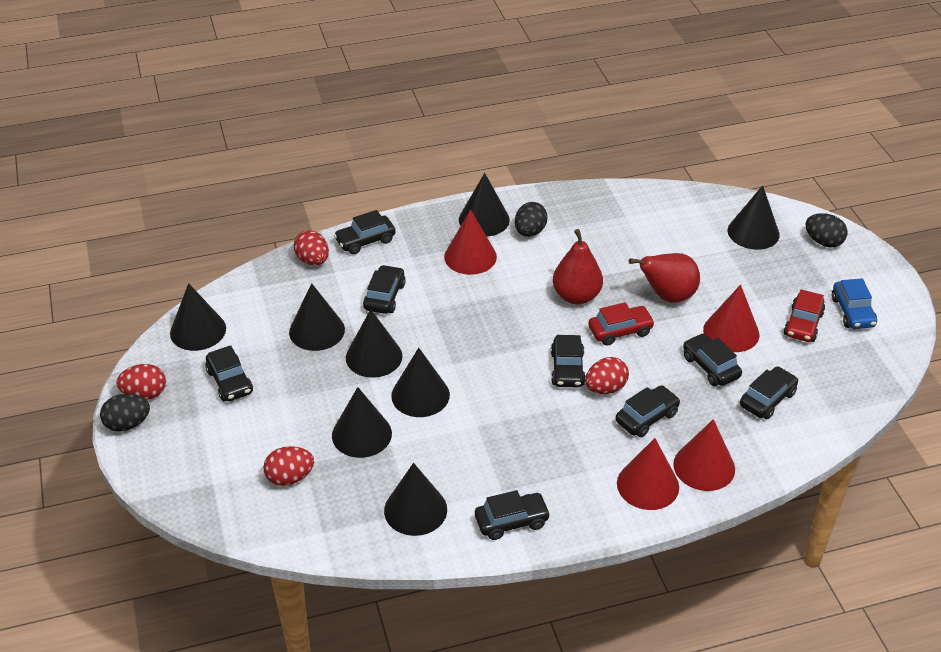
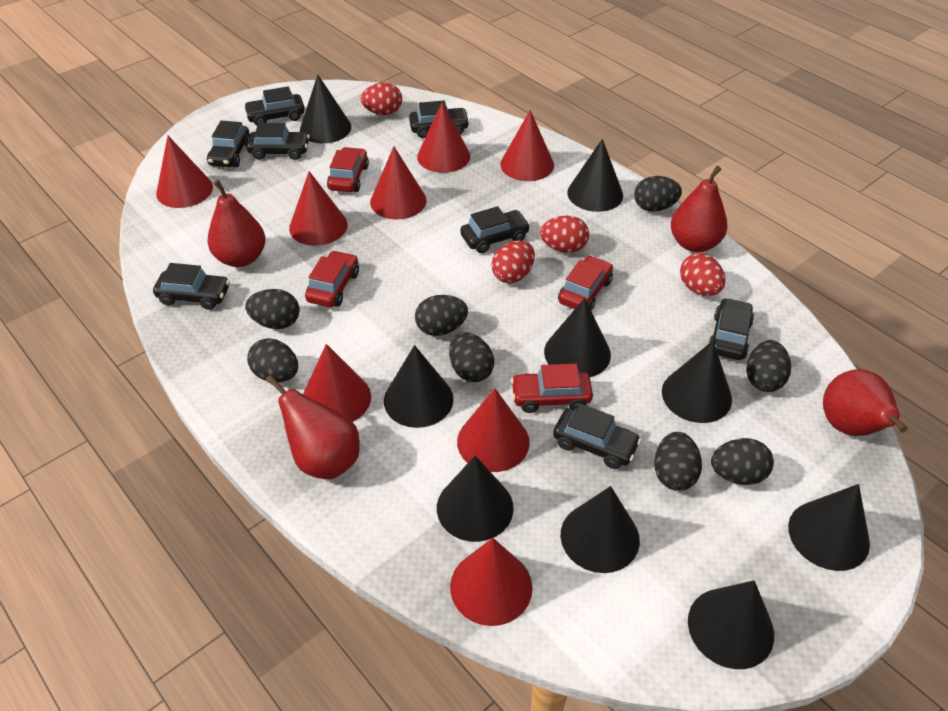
black cone: [170,283,226,351] [289,283,345,351] [332,387,392,458] [346,309,403,378] [384,463,447,536] [391,348,450,417] [459,173,510,237] [728,185,780,250] = 8 -> [300,74,351,143] [384,345,453,428] [437,456,514,542] [544,298,611,377] [560,486,640,573] [567,139,623,212] [662,341,732,423] [688,580,774,669] [788,484,870,571] = 9
black egg: [100,394,150,432] [515,202,548,237] [805,213,847,247] = 3 -> [245,289,300,329] [247,339,298,382] [415,295,468,336] [449,332,494,382] [634,176,682,212] [654,432,702,491] [711,438,774,485] [746,340,791,392] = 8
blue car: [832,278,877,329] = 1 -> none = 0
red car: [588,302,655,346] [784,289,825,342] = 2 -> [305,250,359,307] [327,147,369,192] [511,364,593,413] [558,255,613,311] = 4
red cone: [444,209,497,275] [617,438,679,510] [673,419,735,491] [703,285,759,352] = 4 -> [156,136,213,208] [289,171,348,246] [303,344,371,422] [370,147,426,219] [417,102,470,173] [450,538,533,626] [457,388,530,472] [500,110,554,181] = 8
red pear: [553,229,603,304] [629,253,700,303] = 2 -> [207,180,266,267] [266,375,360,479] [671,166,728,252] [823,369,908,436] = 4

